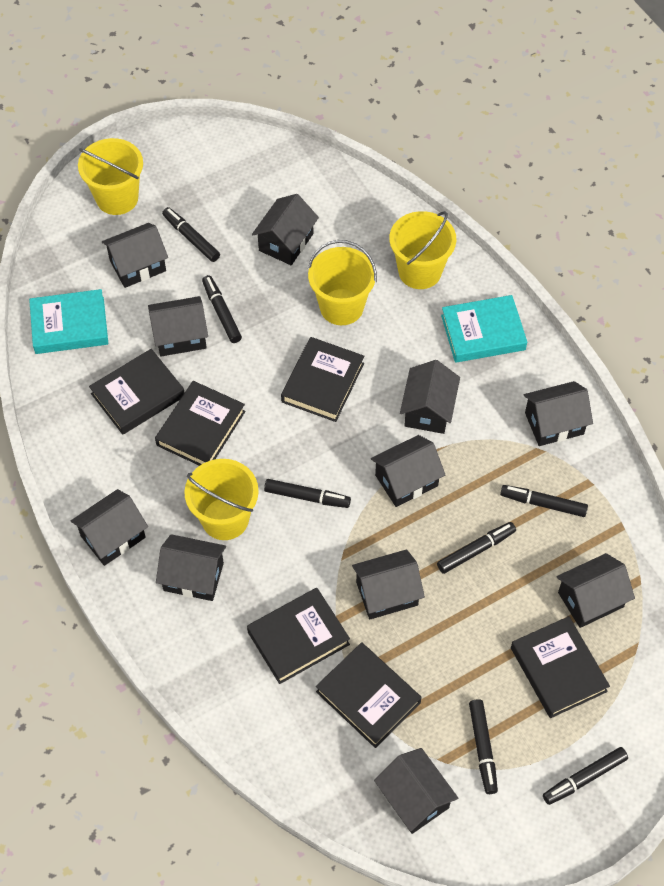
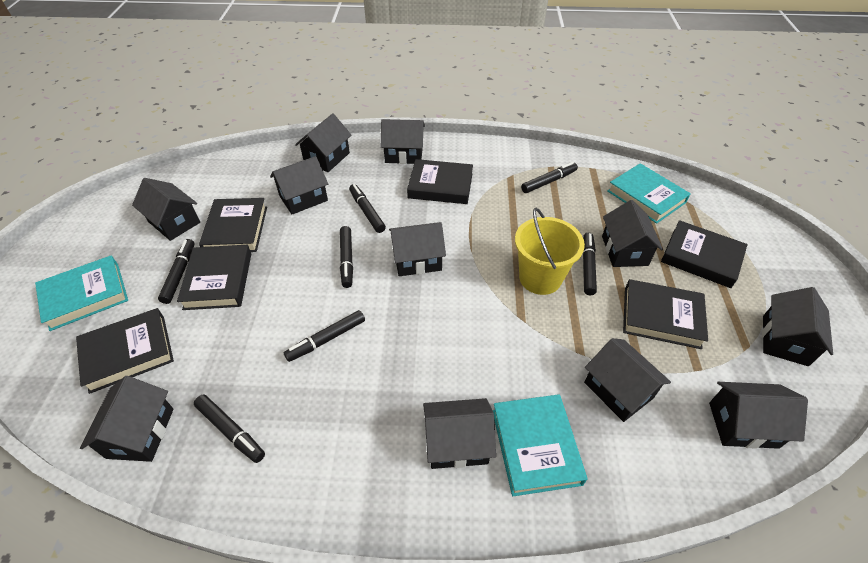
turquoise book: [29,289,108,354] [441,295,527,363] = 2 -> [35,255,128,331] [493,394,588,496] [607,163,691,224] = 3
yellow bucket: [78,138,143,215] [184,459,259,540] [308,240,377,325] [389,211,456,289] = 4 -> [515,208,585,295] = 1

